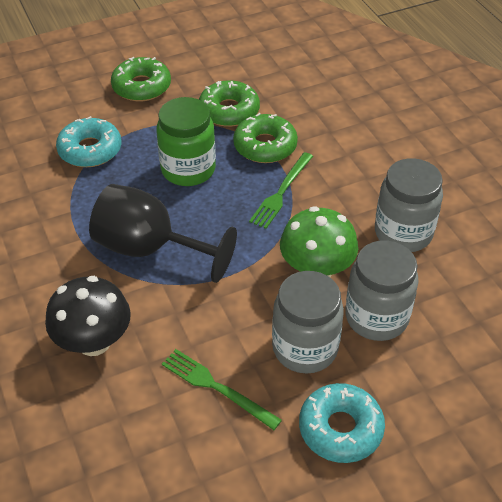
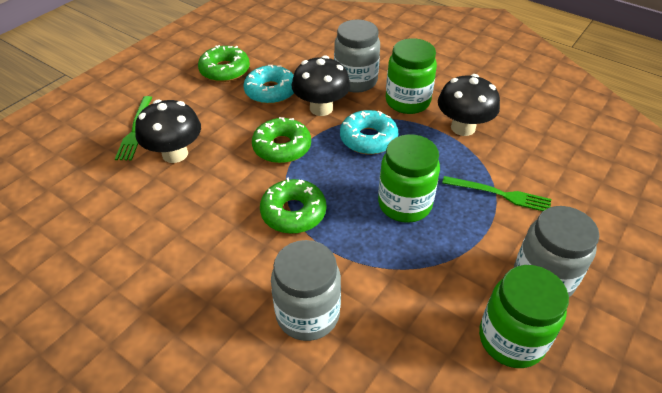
black goblet: [89,184,237,283] = 1 -> none = 0
black mushroom: [45,276,131,356] = 1 -> [135,100,201,163] [292,56,351,116] [438,74,500,136] = 3
green jar: [156,97,216,186] = 1 -> [378,134,440,223] [386,38,437,114] [479,265,569,368] = 3
green mushroom: [280,206,358,277] = 1 -> none = 0

